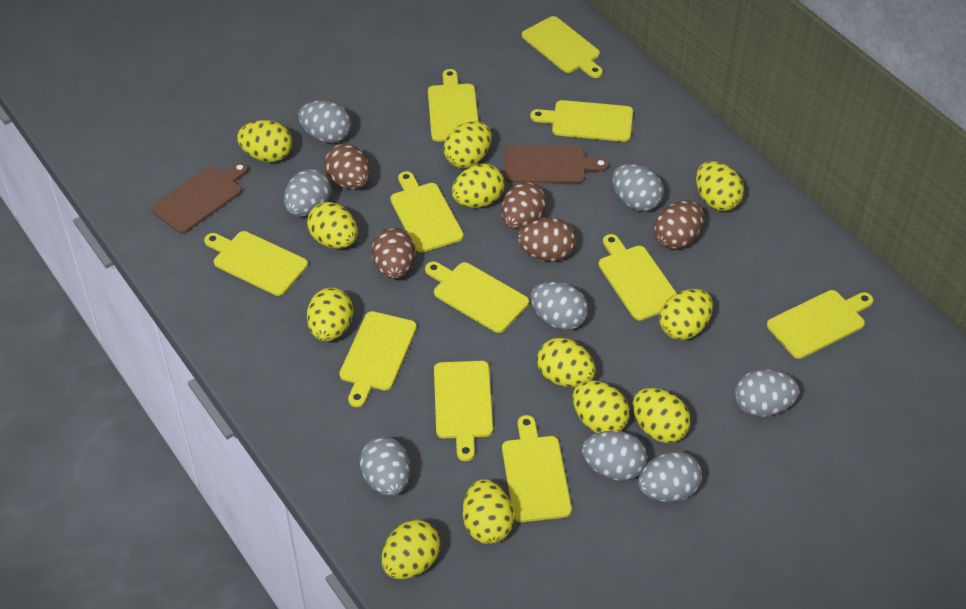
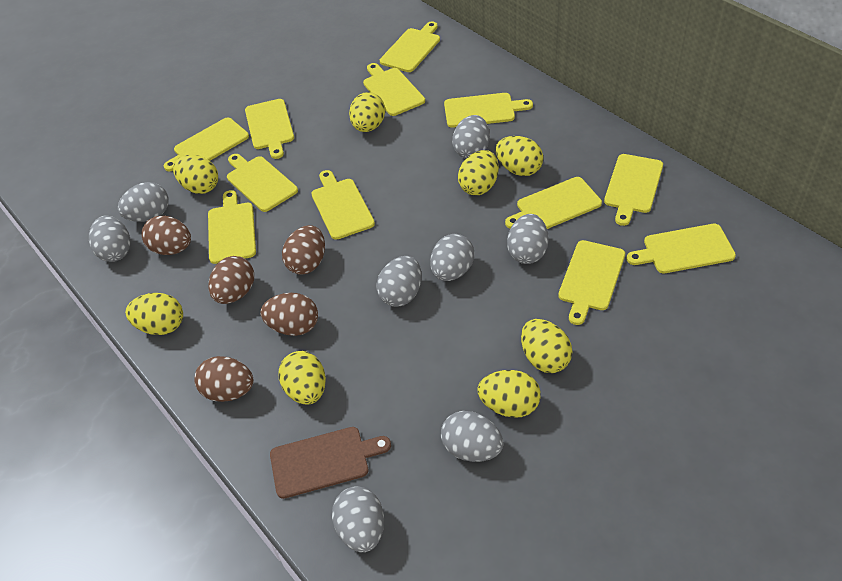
brown cutting board: [151,162,248,234] [504,145,609,183] = 2 -> [270,427,391,499] = 1
yellow cutting board: [204,231,308,296] [339,311,417,407] [390,171,464,253] [425,261,529,333] [428,69,479,142] [434,361,493,461] [502,415,572,522] [522,16,603,78] [530,100,633,142] [599,234,677,321] [767,290,874,359] = 11 -> [164,117,249,172] [208,190,256,264] [227,154,298,212] [245,99,294,159] [311,170,375,240] [363,63,425,116] [380,21,440,72] [444,93,533,128] [505,177,602,229] [558,240,625,325] [604,154,663,226] [627,224,736,273] = 12
yellow egg: [237,120,292,162] [307,202,358,249] [307,288,353,341] [381,520,441,579] [444,121,491,168] [452,164,505,208] [463,479,514,544] [537,338,595,387] [573,380,630,433] [633,388,691,443] [659,289,713,340] [696,161,744,211] = 12 -> [125,293,183,335] [173,155,218,194] [278,351,326,405] [349,92,385,132] [458,150,499,195] [477,370,541,418] [496,136,543,176] [521,319,572,373] = 8

